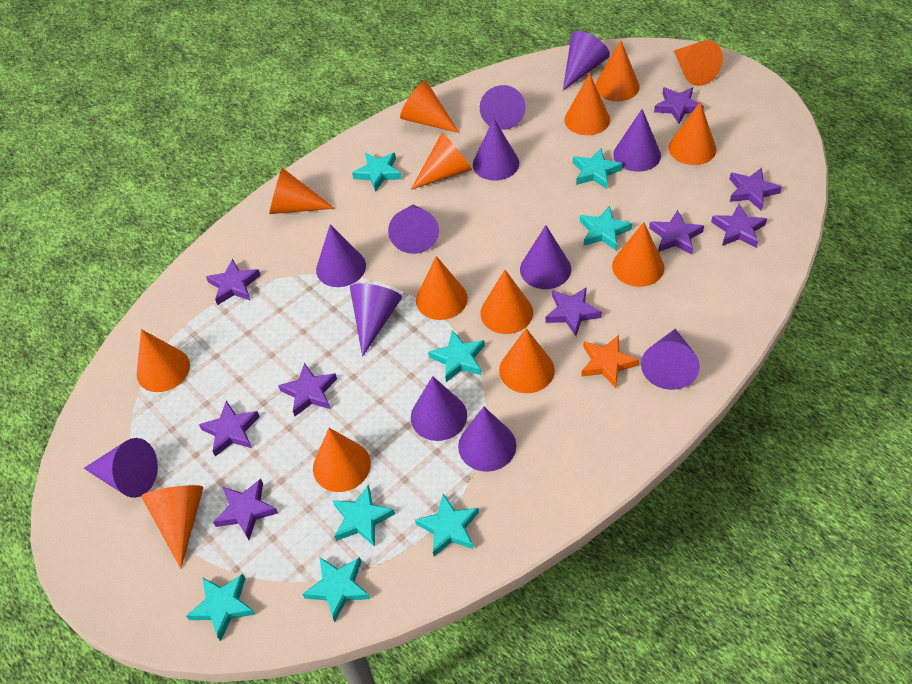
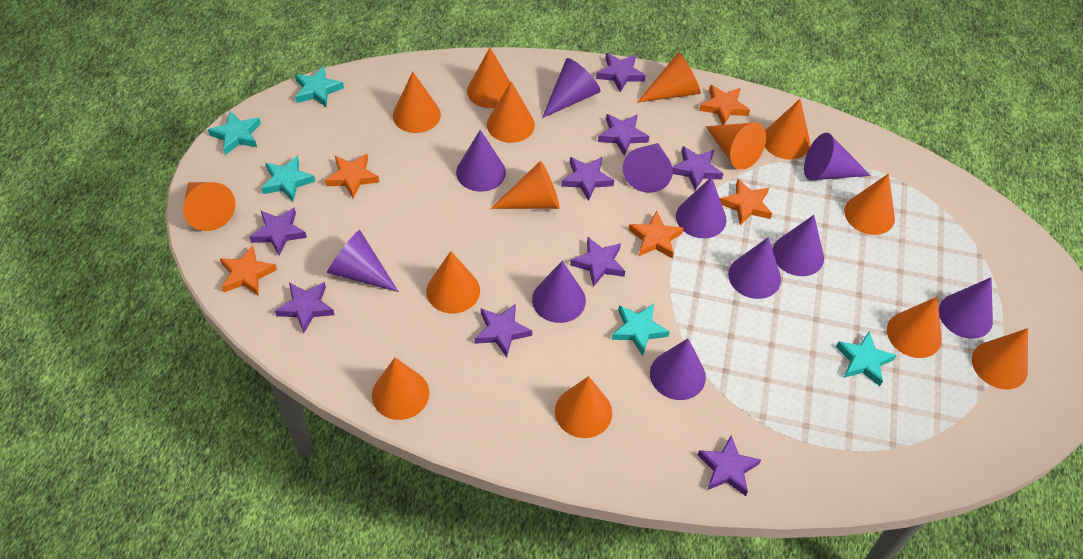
orange star: [581,335,639,388] = 1 -> [220,245,277,295] [325,154,379,199] [629,211,684,259] [699,85,750,125] [720,179,772,225] = 5
purple cone: [84,438,158,498] [316,224,366,287] [350,283,402,357] [388,205,439,254] [411,376,467,441] [458,407,516,472] [473,118,519,181] [480,85,526,130] [520,225,571,289] [563,31,610,91] [613,109,661,172] [641,329,700,390] = 12 -> [327,230,399,292] [456,130,506,192] [532,261,586,323] [542,58,600,118] [623,143,673,193] [650,338,706,400] [676,177,726,238] [728,237,781,299] [772,215,824,276] [804,133,871,180] [939,278,993,339] = 11
turquoise star: [186,574,255,641] [302,557,370,622] [332,484,395,547] [352,153,402,192] [415,494,479,556] [428,330,485,382] [573,148,623,189] [580,206,632,250] = 8 -> [208,111,261,155] [261,155,316,202] [295,66,344,108] [611,304,670,356] [836,331,897,386] = 5

